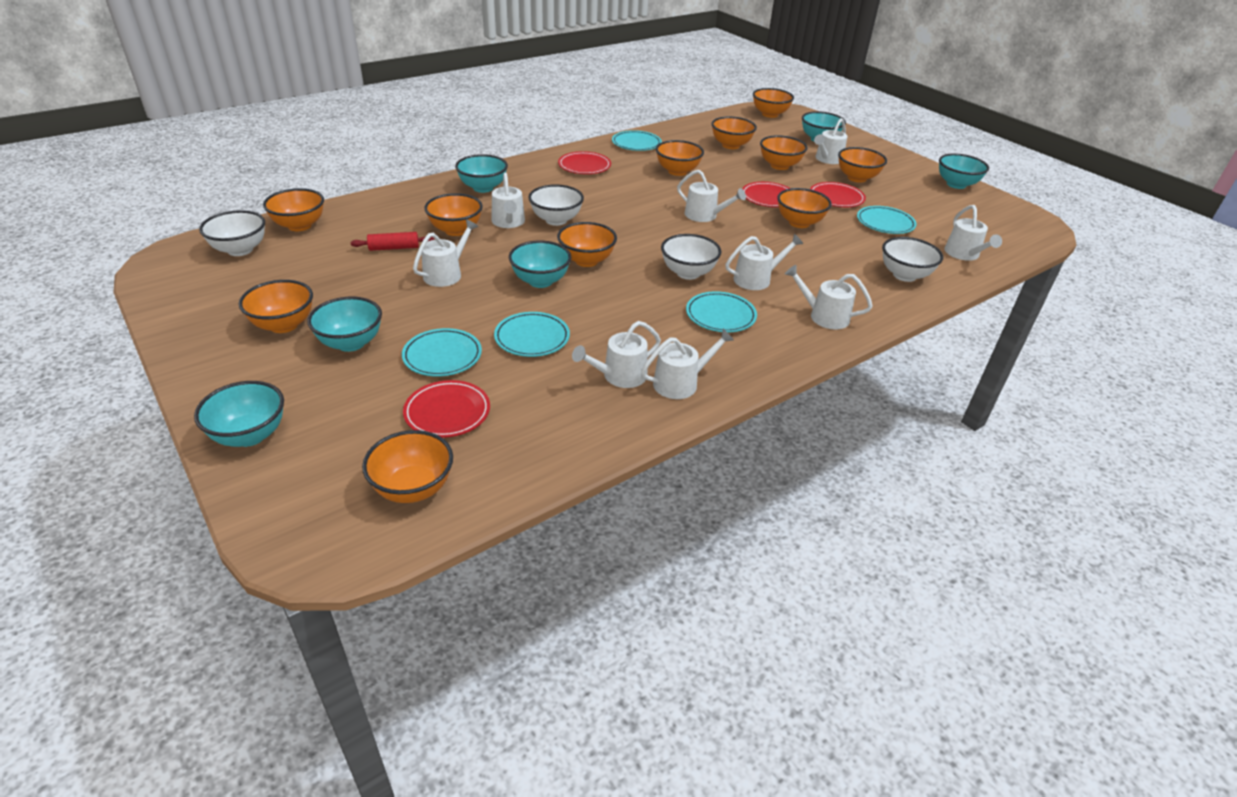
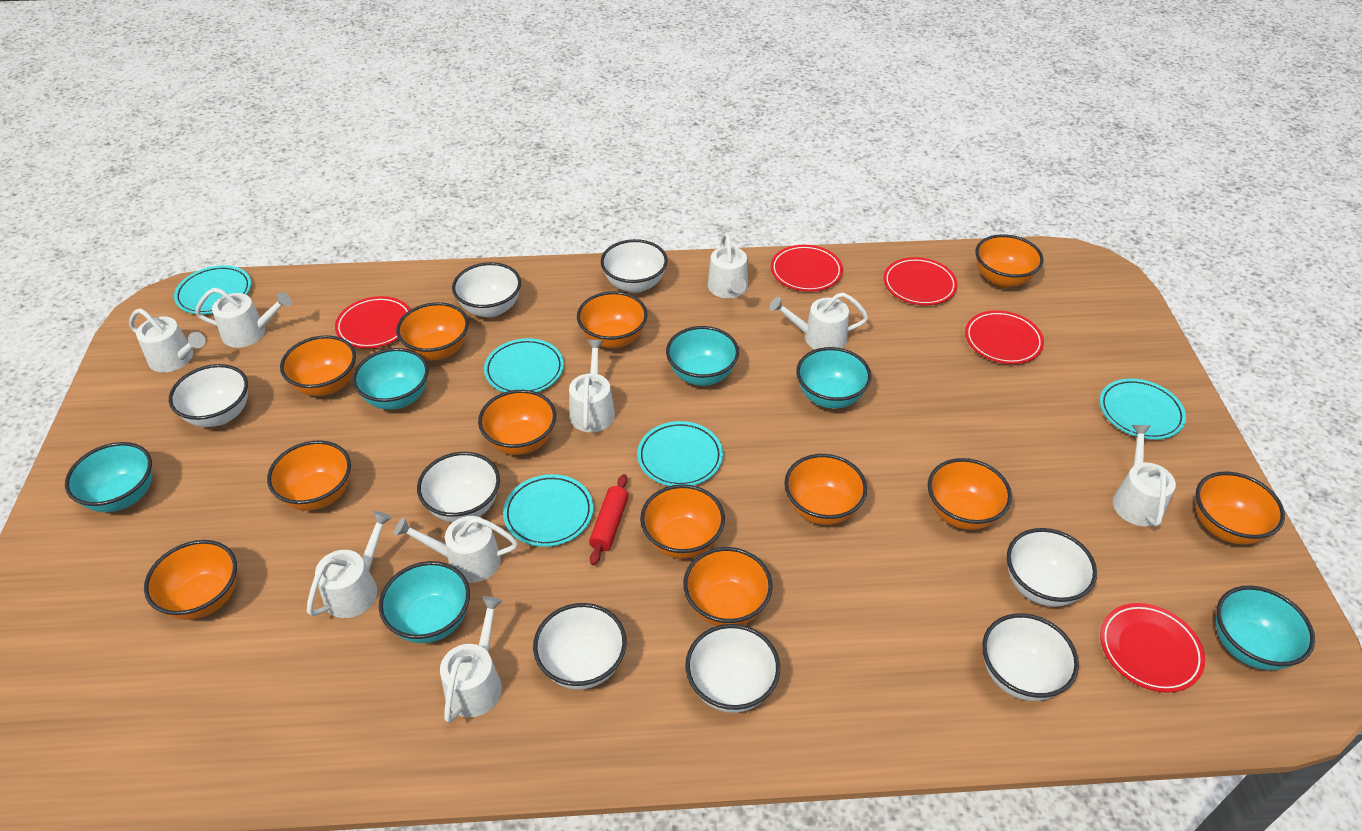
orange bowl: [239,280,313,333] [263,188,324,231] [362,430,453,503] [424,193,483,236] [557,222,617,267] [656,140,704,176] [712,116,757,149] [753,88,794,118] [760,135,808,170] [777,188,832,228] [838,147,887,183] = 11 -> [144,540,237,620] [267,440,351,511] [280,335,356,396] [396,302,469,360] [478,390,556,455] [577,291,647,348] [640,484,725,559] [683,547,773,626] [784,454,867,525] [928,458,1012,530] [975,234,1043,288] [1195,472,1285,545] = 12
red plate: [403,380,490,438] [558,151,611,174] [742,182,791,207] [810,182,866,207] = 4 -> [335,296,411,349] [771,245,843,292] [883,257,958,305] [965,310,1044,364] [1100,603,1205,693] = 5
white bowl: [199,210,265,256] [528,184,584,226] [661,234,721,280] [882,237,943,282] = 4 -> [169,364,248,427] [417,452,500,523] [452,262,521,317] [533,603,627,689] [601,239,668,293] [685,624,780,713] [982,613,1079,701] [1007,528,1097,607] = 8

